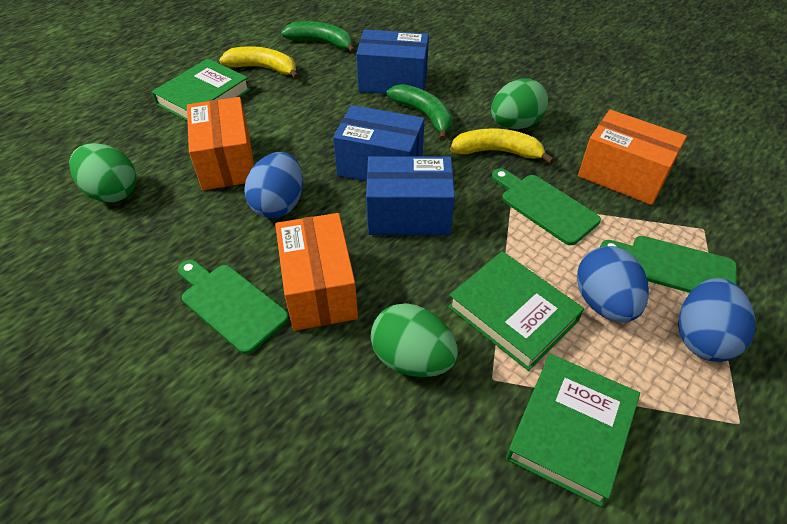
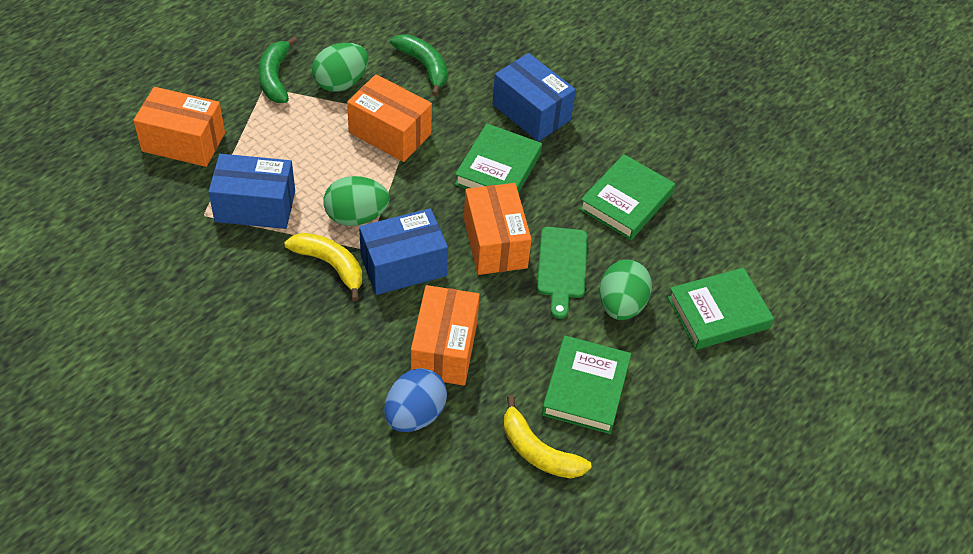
blue egg: [244,152,303,218] [577,246,649,323] [678,278,756,362] = 3 -> [384,368,447,432] = 1
green book: [152,59,250,121] [448,251,584,371] [506,354,640,507] = 3 -> [455,123,542,193] [542,335,631,434] [579,154,675,240] [667,268,774,350] = 4
green cutting board: [178,260,289,354] [492,168,601,245] [600,236,737,293] = 3 -> [537,227,588,319] = 1
orange box: [187,97,254,190] [275,213,358,331] [578,110,687,205] = 3 -> [133,87,225,167] [347,74,432,162] [411,285,480,386] [464,183,532,275] = 4

